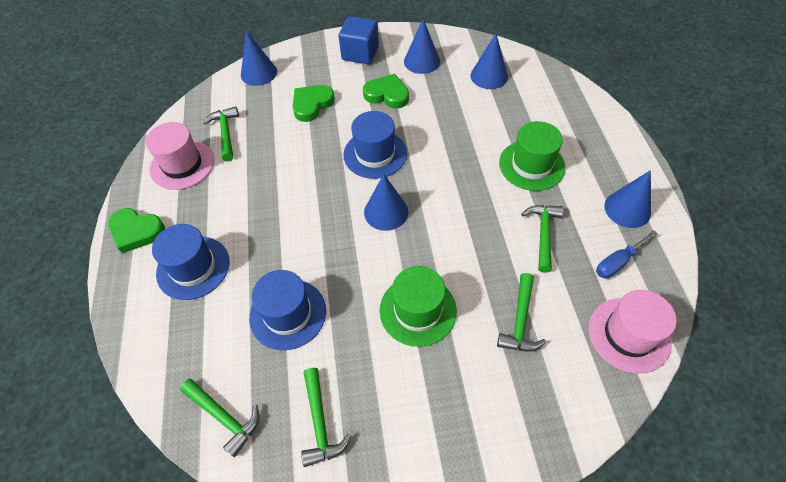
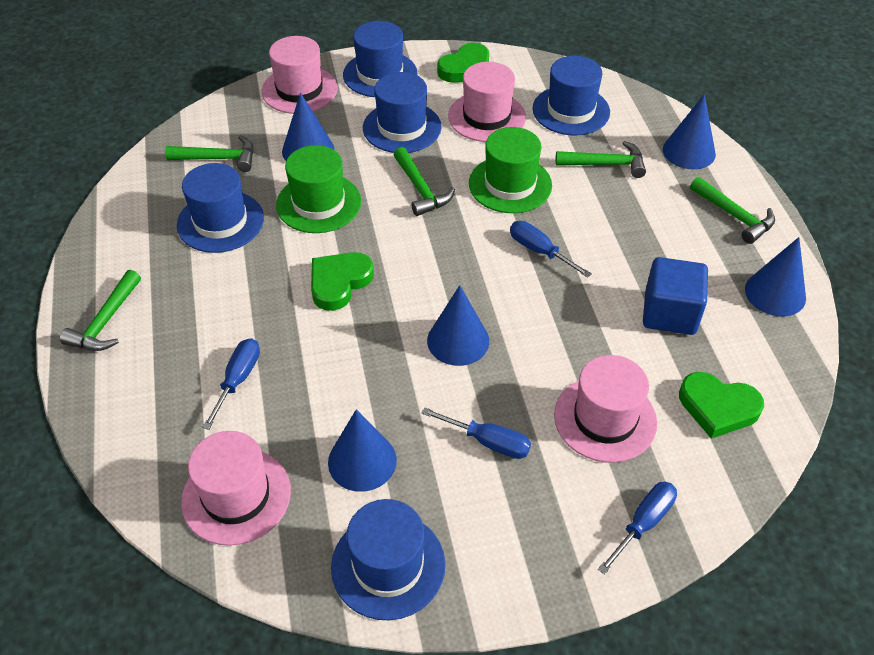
blue hat: [152,224,229,300] [249,270,326,350] [343,111,407,179] = 3 -> [177,163,264,253] [331,499,445,620] [343,21,418,97] [363,72,442,153] [532,56,610,136] = 5
blue screwdriver: [596,230,658,279] = 1 -> [202,338,260,430] [422,407,531,459] [510,221,592,278] [598,482,677,575] = 4
pink hat: [146,122,214,190] [588,290,676,374] = 2 -> [181,431,291,546] [262,36,338,114] [448,62,526,142] [554,355,657,463] = 4

